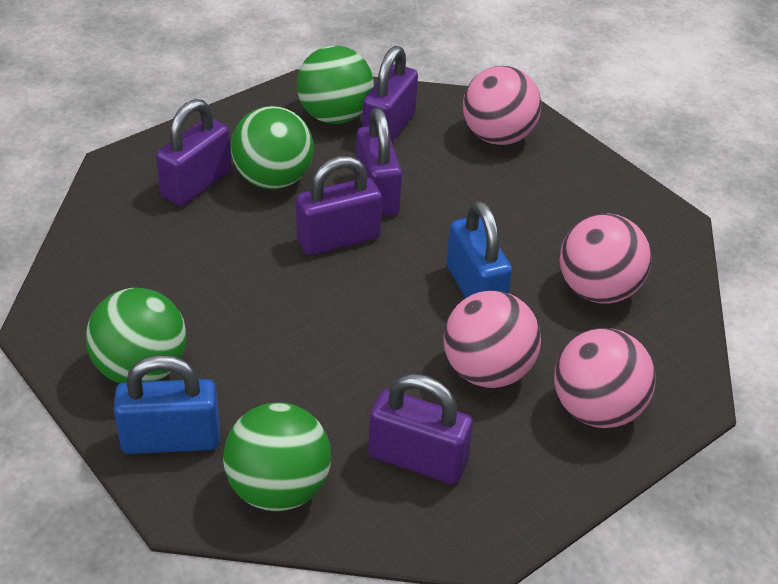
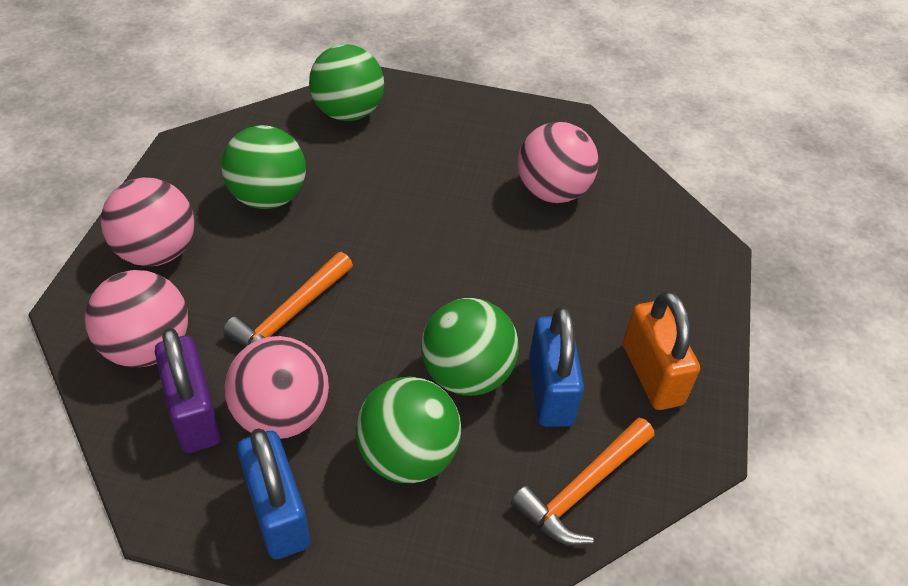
orange hammer: none = 0 -> [223,252,353,347] [511,418,654,545] = 2
orange padlock: none = 0 -> [623,291,700,410] = 1
purple padlock: [156,99,232,206] [296,156,382,255] [356,108,402,217] [362,46,418,142] [368,374,473,484] = 5 -> [155,328,221,453] = 1

